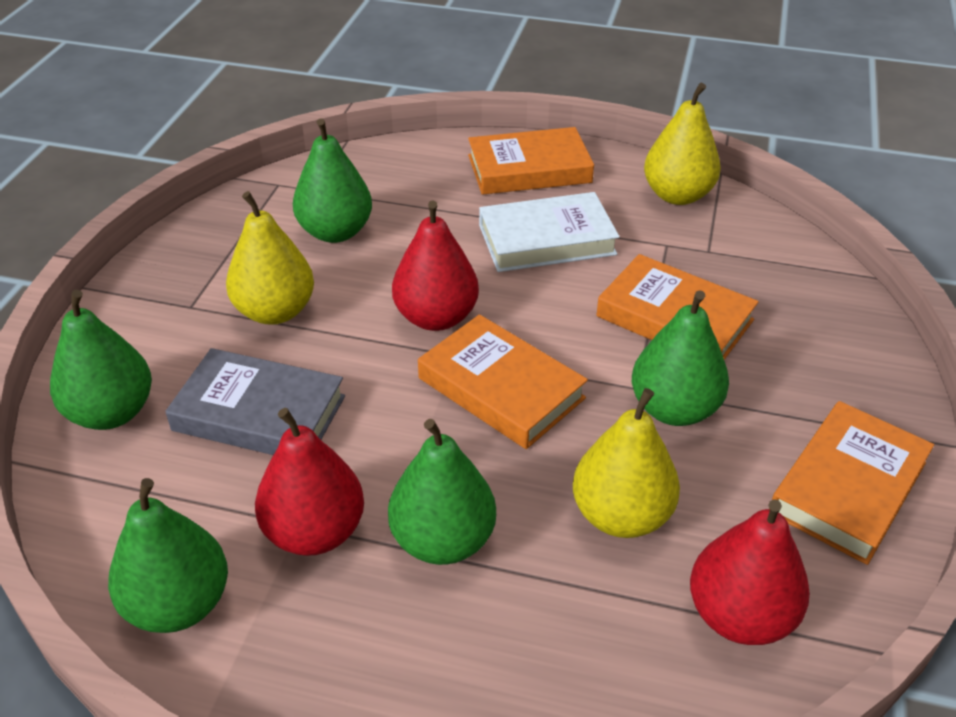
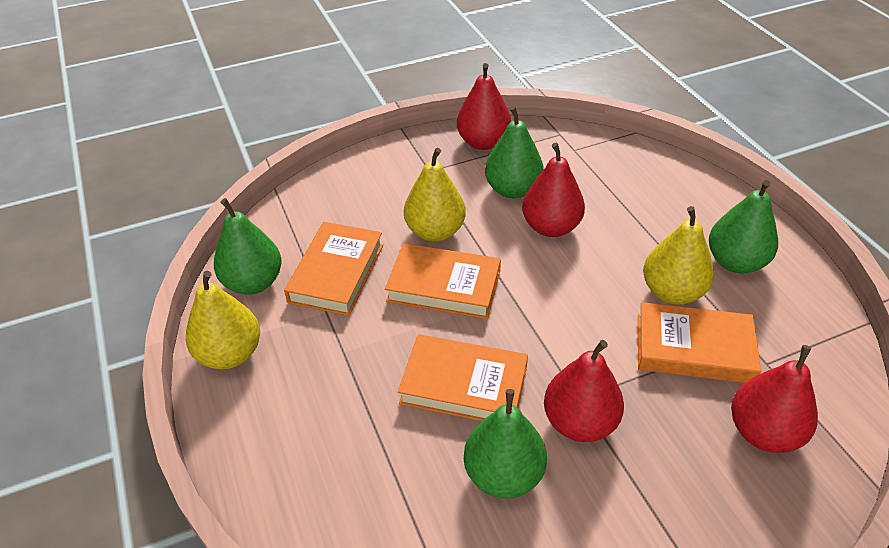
green pear: [50,290,152,430] [108,478,228,633] [293,118,372,243] [388,419,496,565] [632,290,729,426] = 5 -> [214,198,282,295] [464,389,547,498] [485,106,544,198] [709,180,778,273] = 4
grey book: [165,348,345,455] = 1 -> none = 0
red pear: [255,408,364,556] [392,200,479,331] [690,499,810,645] = 3 -> [457,63,511,150] [522,143,585,237] [544,340,624,442] [731,345,818,453] = 4
white book: [479,192,619,272] = 1 -> none = 0

